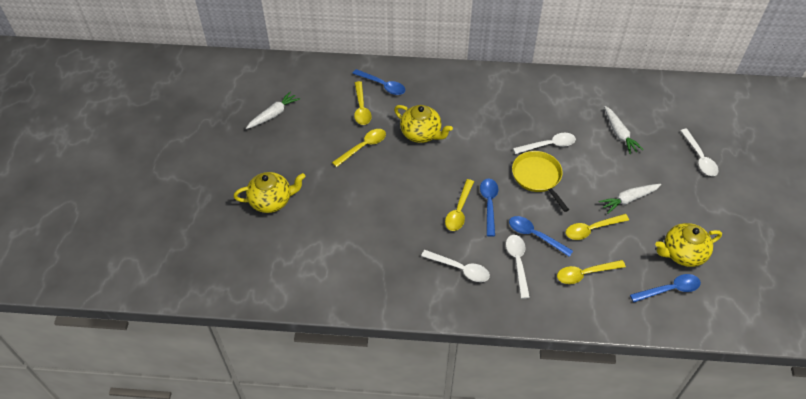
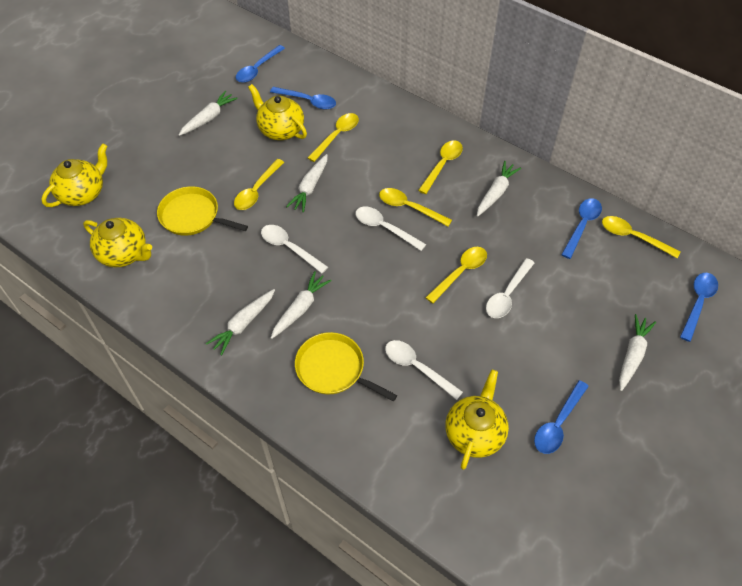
blue spoon: [352,69,405,95] [480,179,498,237] [509,216,573,257] [630,274,701,302] = 4 -> [236,45,285,83] [270,87,336,109] [534,380,589,454] [561,198,602,259] [680,273,718,342] = 5
white carrot: [246,91,300,129] [599,184,661,214] [604,106,644,154] = 3 -> [179,91,238,136] [206,289,275,355] [271,271,331,339] [286,154,328,212] [477,161,521,217] [619,314,656,391] = 6
yellow pan: [512,151,569,212] = 1 -> [157,186,248,236] [295,332,397,401] = 2
yellow spoon: [332,129,386,167] [354,81,372,125] [445,179,474,231] [557,260,626,284] [566,214,629,240] = 5 -> [234,159,284,210] [308,113,359,162] [379,188,452,226] [418,140,463,194] [425,247,487,304] [602,216,680,258] = 6
yellow teapot: [234,172,306,213] [394,105,453,143] [655,223,722,267] = 3 -> [41,143,108,207] [83,218,152,268] [248,84,307,140] [445,370,509,470] = 4

